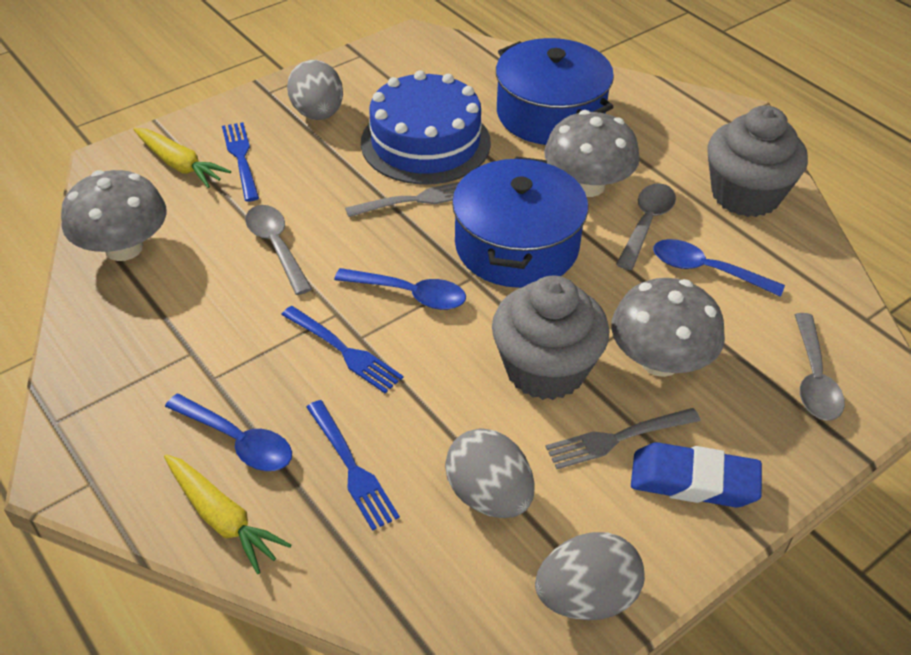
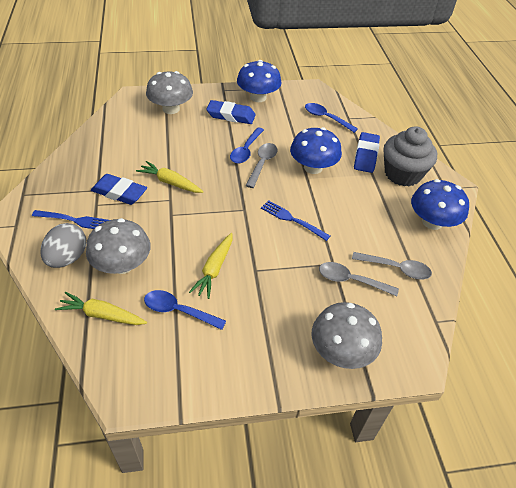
blue cake: [361,70,491,185] = 1 -> none = 0
blue eraser: [631,442,762,507] = 1 -> [91,174,147,205] [206,100,255,124] [354,132,380,173] = 3
blue fork: [222,122,259,202] [281,306,403,393] [306,400,400,531] = 3 -> [32,210,109,229] [261,200,330,241] = 2
blue mushroom: none = 0 -> [237,60,282,102] [290,127,342,174] [411,179,469,230] = 3
blue pot: [452,156,588,288] [496,38,614,145] = 2 -> none = 0
grey cupcake: [492,275,609,400] [708,105,808,217] = 2 -> [383,126,437,186] = 1
grey egg: [287,60,343,120] [445,428,534,518] [535,532,645,620] = 3 -> [40,223,86,268] = 1
grey fork: [345,182,459,217] [545,408,701,469] = 2 -> none = 0
yellow carrot: [133,128,231,188] [164,454,291,574] = 2 -> [55,292,147,325] [136,161,203,193] [189,233,232,299] = 3

